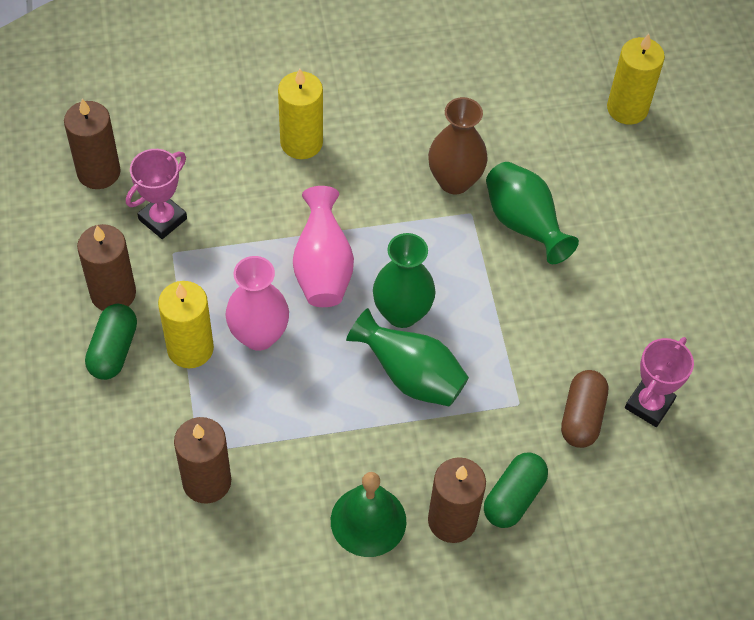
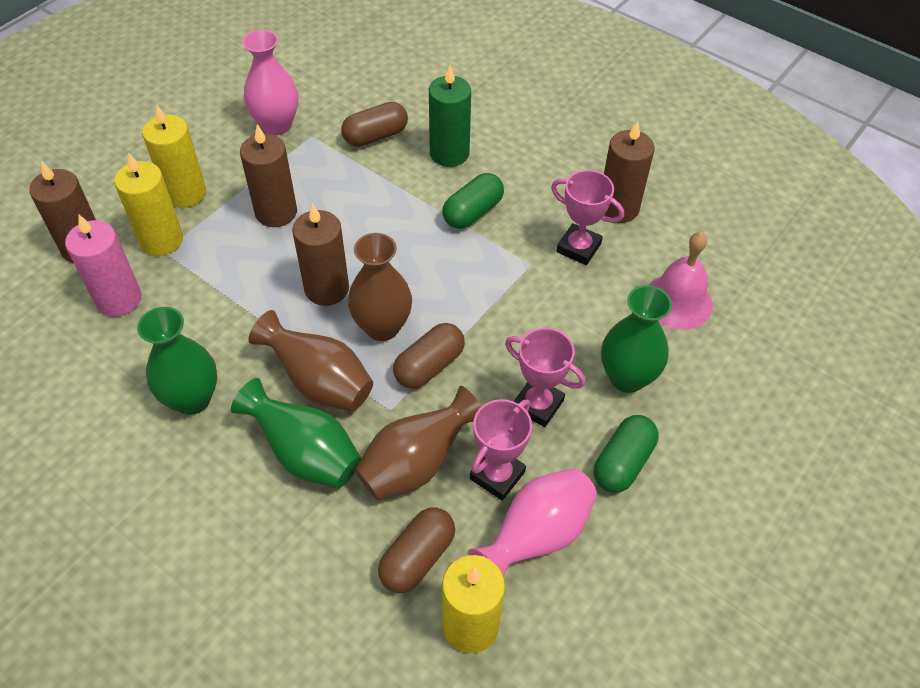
brown capsule: [561,370,608,448] = 1 -> [341,102,408,147] [378,507,455,593] [393,323,465,389] = 3
brown vase: [428,97,488,194] = 1 -> [249,310,373,412] [348,233,412,341] [355,386,482,501] = 3
green bell: [331,472,406,557] = 1 -> none = 0
green candle: none = 0 -> [429,65,471,167] = 1
pink bell: none = 0 -> [649,232,713,330] = 1
pink candle: none = 0 -> [65,215,142,317] = 1
pink trophy: [126,149,187,239] [625,337,694,427] = 2 -> [470,399,532,501] [505,328,586,427] [551,170,624,265] = 3

